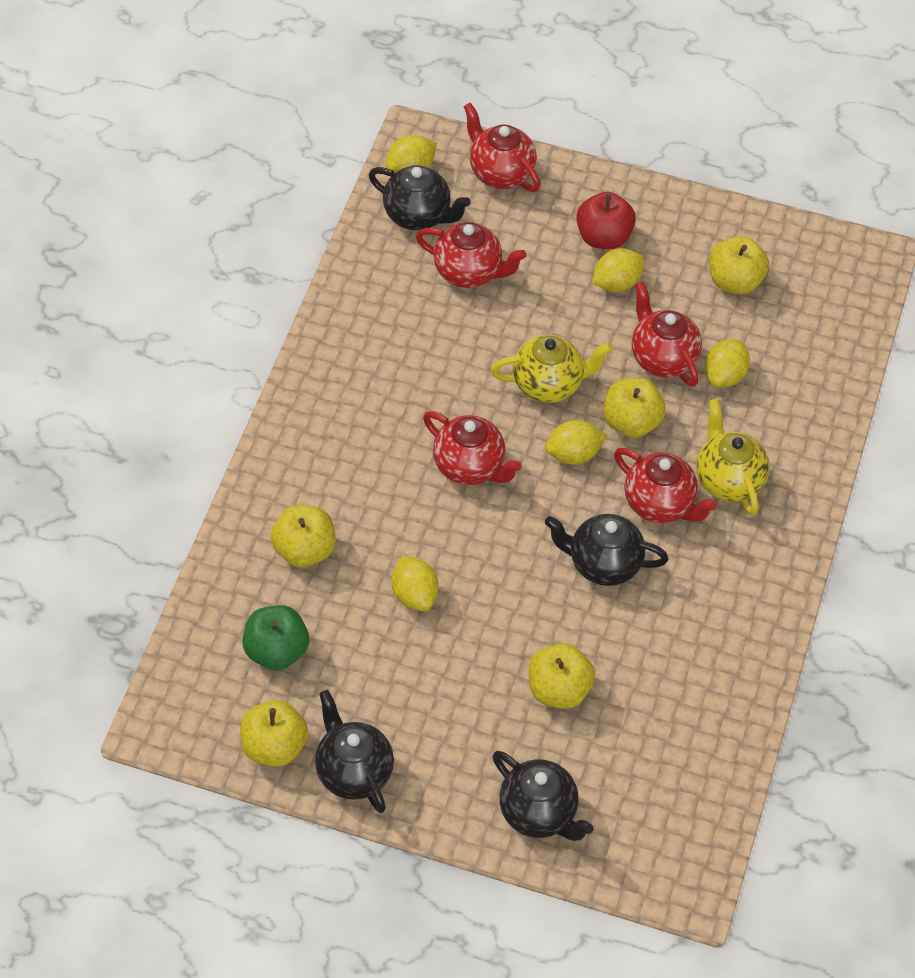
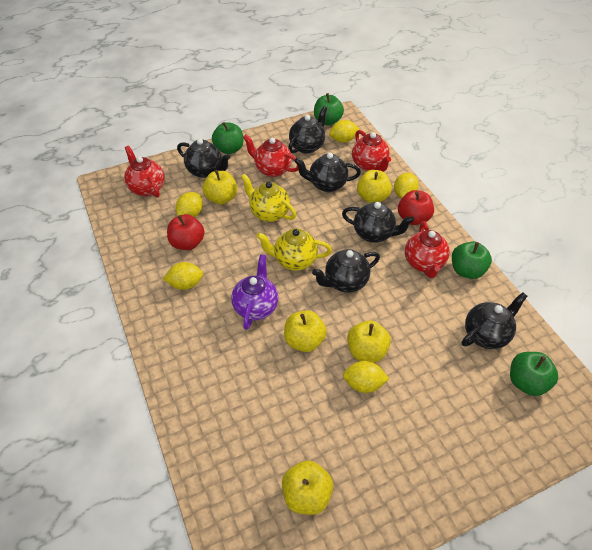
black teapot: [315,690,394,813] [369,165,471,230] [492,751,594,841] [545,514,669,586] = 4 -> [177,138,230,178] [288,106,327,154] [294,153,361,192] [312,249,380,293] [342,202,414,243] [462,292,527,349] = 6
green apple: [242,605,309,670] = 1 -> [212,122,244,154] [314,93,344,125] [452,241,492,279] [510,352,558,396] = 4
purple teapot: none = 0 -> [231,255,278,330] = 1
red apple: [576,192,636,249] = 1 -> [167,214,205,250] [398,190,434,225] = 2
red teapot: [416,222,526,288] [423,411,522,485] [463,103,540,192] [614,448,717,523] [632,281,702,387] = 5 -> [124,145,165,198] [243,134,298,177] [352,130,391,172] [405,221,450,278] = 4

